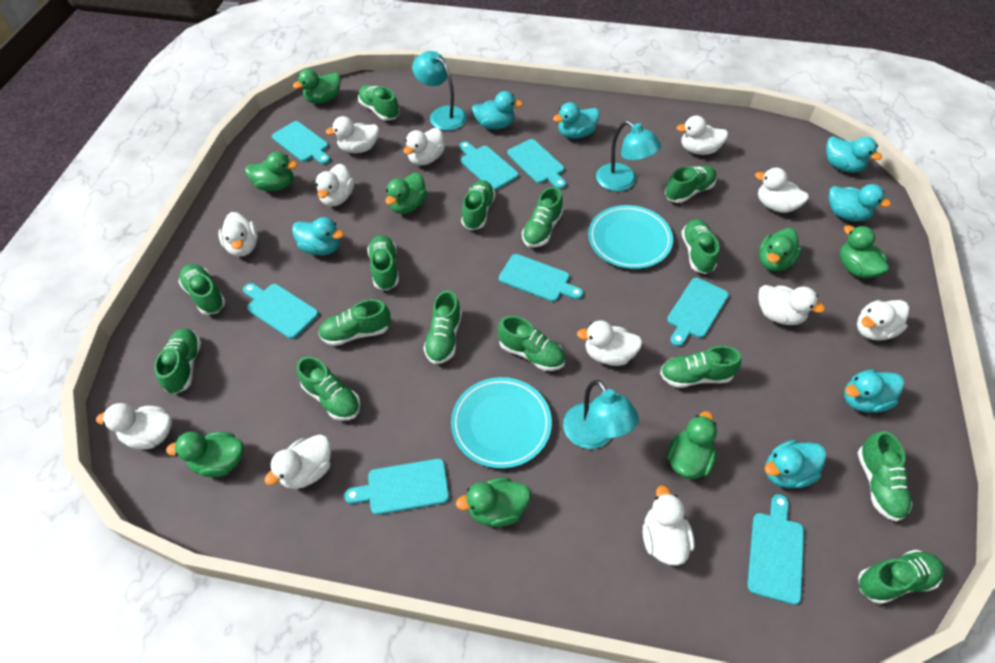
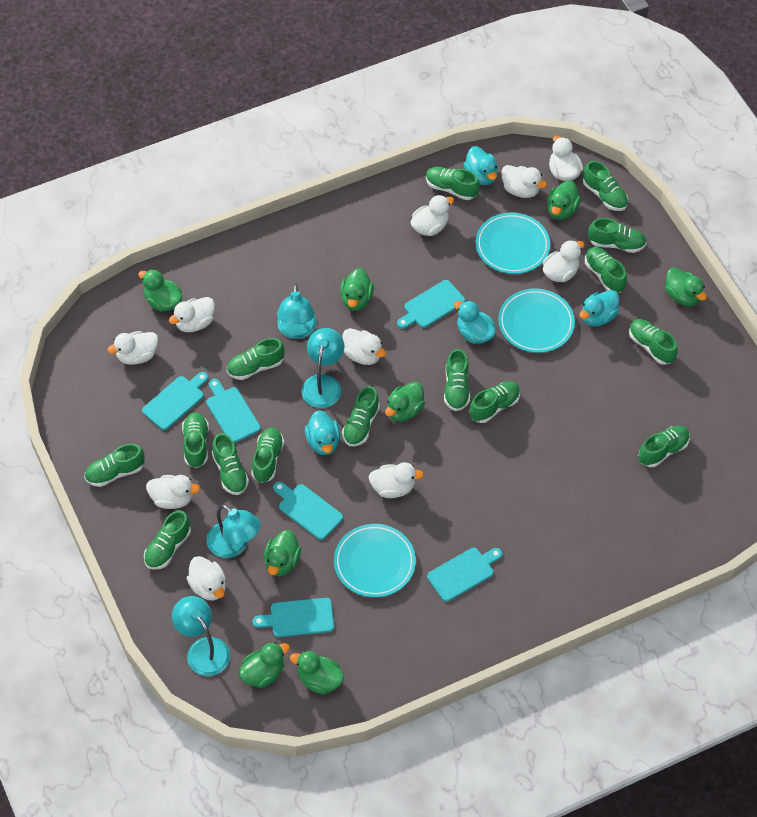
turquoise cutting board: [243,283,319,339] [272,121,330,164] [344,459,449,515] [459,141,519,190] [499,254,583,302] [507,139,566,189] [667,278,729,346] [747,494,804,605] = 8 -> [142,372,208,430] [206,379,261,443] [253,598,334,637] [273,482,343,540] [397,280,465,329] [427,548,502,602] = 6
turquoise duck: [292,217,344,255] [472,91,523,129] [553,102,600,139] [764,440,827,488] [826,136,882,173] [828,184,891,222] [844,370,904,413] = 7 -> [305,410,340,455] [454,300,496,344] [464,146,498,185] [579,290,619,326] = 4
turquoise lamp: [412,51,467,131] [563,380,639,449] [596,121,661,191] = 3 -> [172,596,230,676] [206,504,260,558] [277,284,317,339] [301,328,344,408] = 4
turquoise plate: [451,377,552,469] [588,205,673,269] = 2 -> [334,524,416,598] [476,213,550,274] [498,288,575,353] = 3
white duck: [96,403,172,449] [218,212,258,257] [264,435,331,489] [316,164,354,206] [326,116,379,153] [403,128,445,165] [577,320,643,366] [643,485,694,566] [676,115,728,155] [755,168,809,213] [758,285,825,325] [857,300,909,341] = 12 -> [107,331,158,365] [146,475,200,509] [169,297,215,332] [187,556,226,600] [342,328,386,365] [369,462,424,498] [411,195,454,236] [501,165,547,198] [543,240,585,282] [549,136,583,181] = 10

